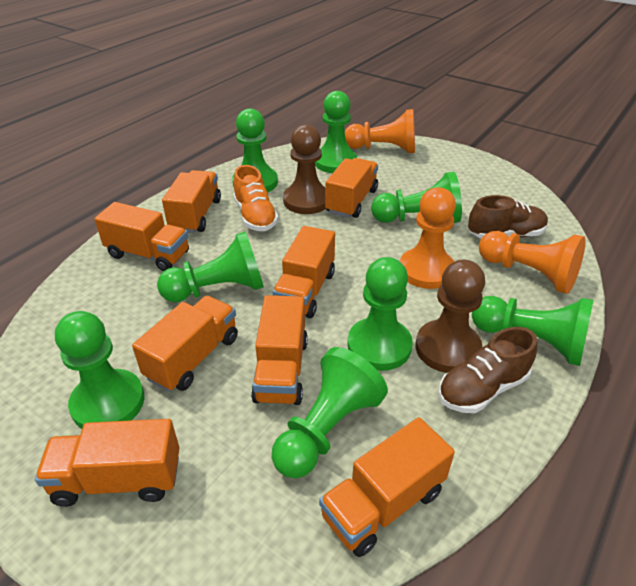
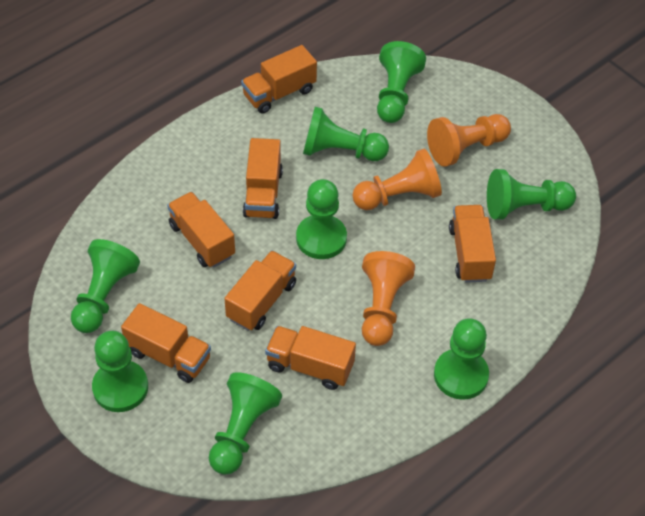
brown pawn: [283,125,326,214] [415,260,485,373] = 2 -> none = 0
brown shoe: [438,327,538,413] [468,195,548,239] = 2 -> none = 0
orange shoe: [233,165,279,231] = 1 -> none = 0
orange truck: [35,419,180,507] [94,202,189,271] [132,296,238,392] [162,170,221,233] [251,295,308,405] [273,226,335,318] [319,417,455,557] [325,158,378,218] = 8 -> [121,303,211,383] [167,192,235,268] [224,250,296,331] [241,45,317,114] [243,138,283,219] [265,326,356,390] [449,205,496,283] = 7

